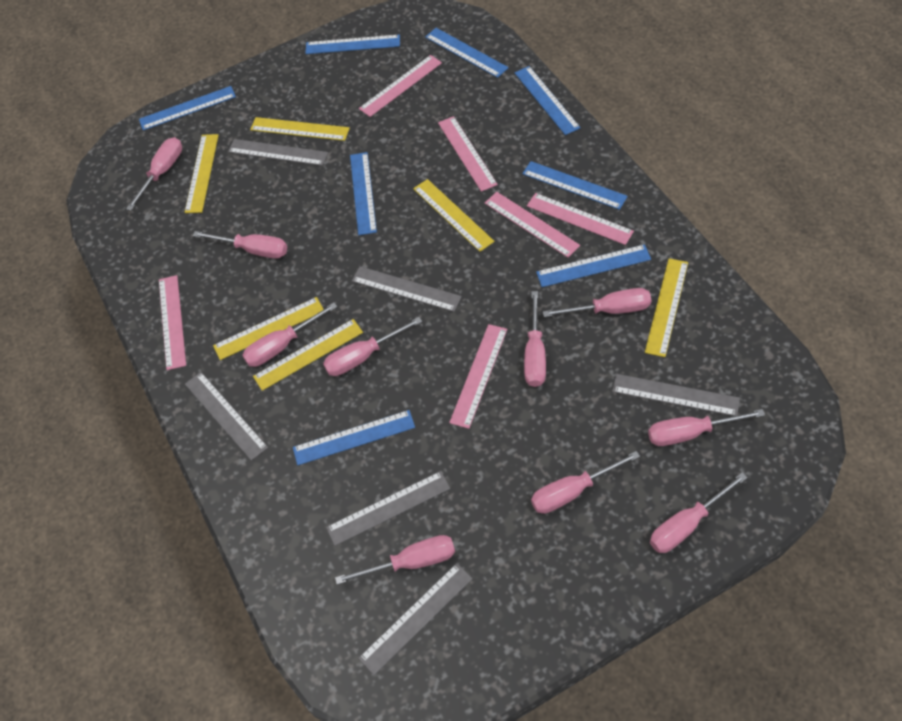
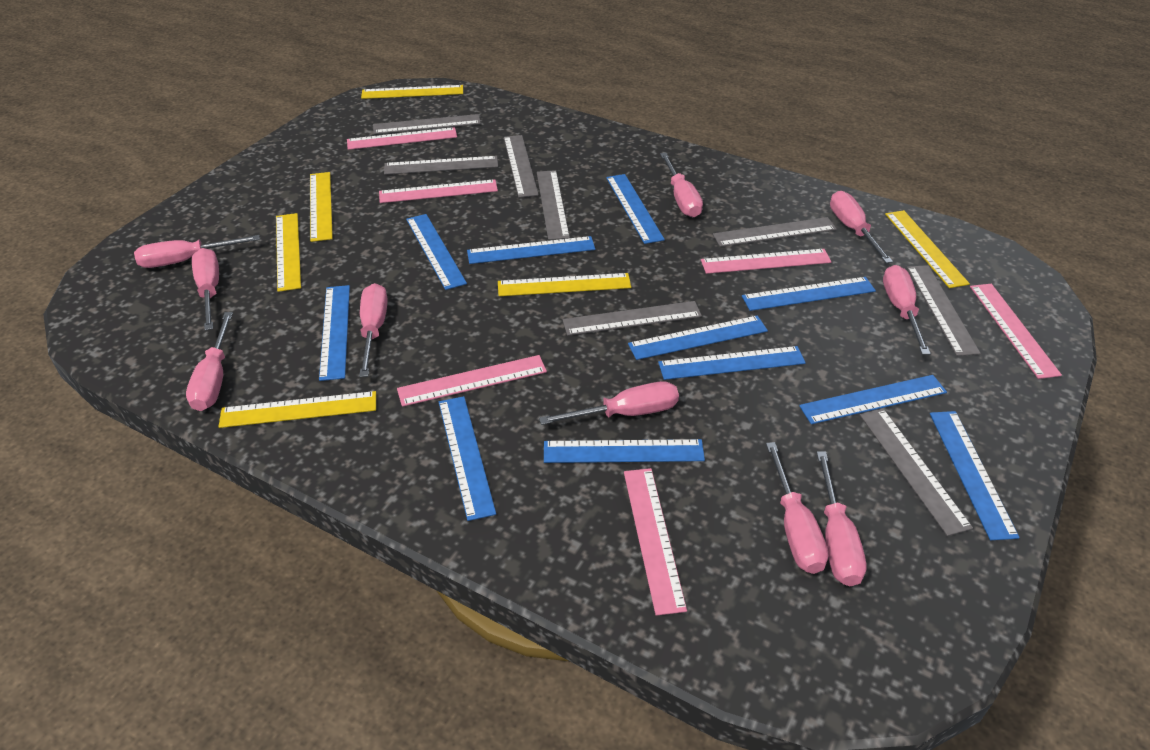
blue ruler: [139,86,236,130] [293,410,415,465] [305,35,400,54] [350,152,377,235] [425,28,509,78] [515,66,581,135] [522,161,628,210] [536,244,651,287] = 8 -> [319,285,350,381] [406,214,467,290] [439,396,496,521] [467,236,595,264] [544,439,705,463] [606,174,665,244] [628,315,768,360] [658,346,806,380] [742,277,876,311] [799,375,947,424] [930,411,1020,540] = 11
grey ruler: [185,372,268,461] [228,139,328,166] [326,471,450,546] [352,266,462,312] [358,563,473,675] [612,374,740,416] = 6 -> [373,114,481,134] [384,156,498,175] [504,135,539,198] [537,170,570,240] [562,301,702,336] [713,217,837,247] [860,408,973,536] [907,265,981,356] = 8

